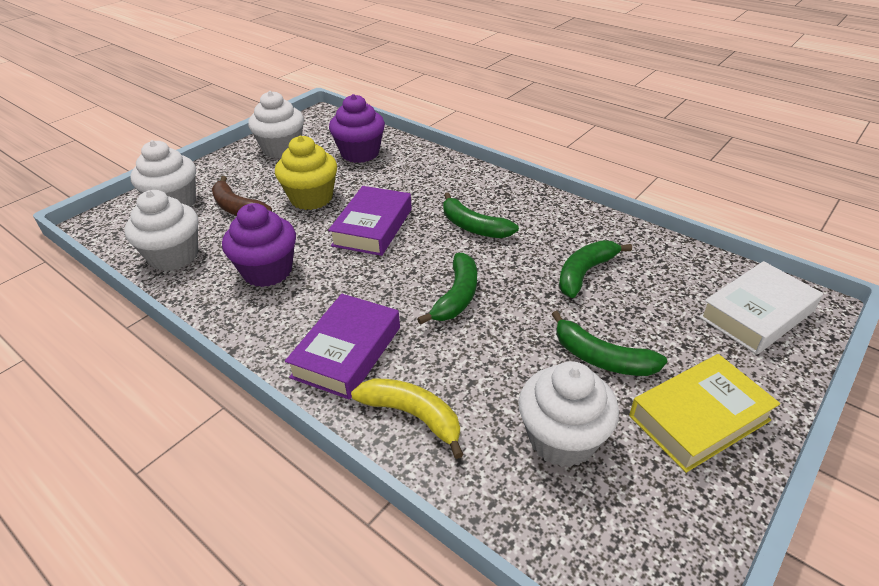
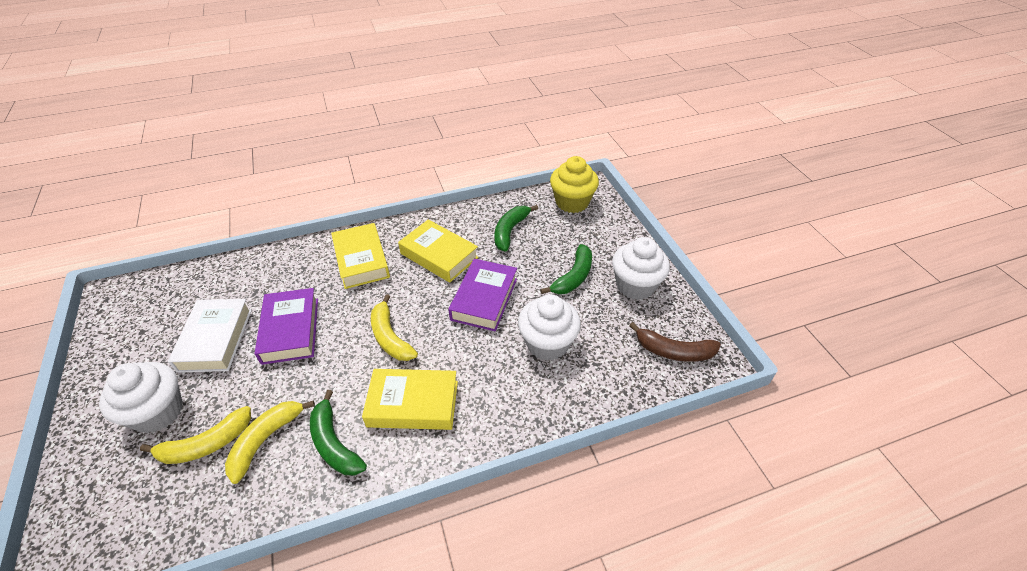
green banana: [417,253,477,325] [443,192,519,238] [551,311,667,376] [559,240,632,298] = 4 -> [310,390,367,476] [494,205,538,252] [540,244,592,294] = 3
purple cupcake: [222,203,296,287] [329,94,385,163] = 2 -> none = 0
white cupcake: [125,190,198,271] [130,140,196,207] [248,91,304,158] [518,361,619,467] = 4 -> [99,362,183,433] [518,294,581,361] [612,237,670,300] = 3
yellow banana: [351,378,464,459] = 1 -> [140,406,251,464] [225,401,315,484] [371,294,418,361] = 3
yellow book: [629,354,780,473] = 1 -> [331,223,390,289] [362,369,458,430] [398,219,479,283] = 3

